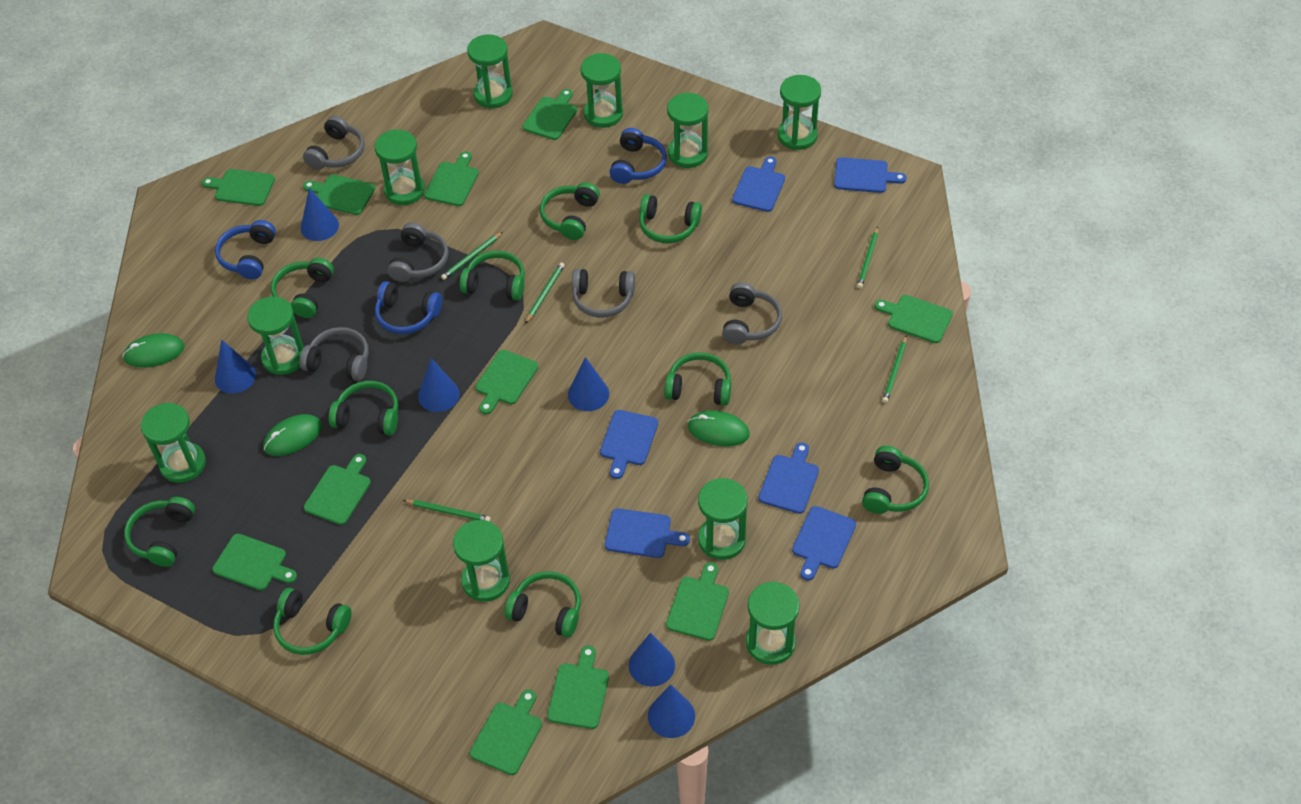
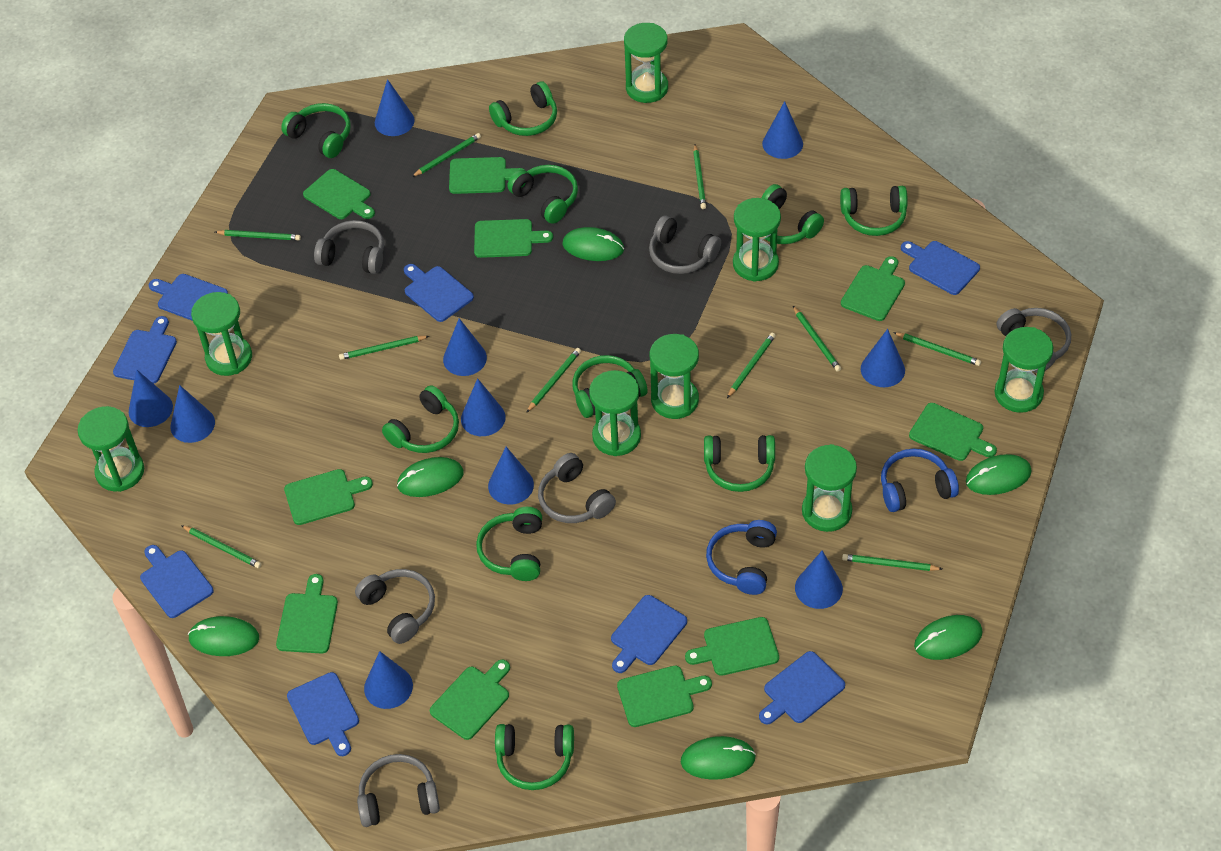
blue cone: [215,340,256,394] [301,188,339,241] [418,358,460,412] [568,357,609,411] [629,633,675,687] [648,684,695,738] = 6 -> [129,369,173,427] [170,385,215,443] [364,651,413,709] [375,79,415,136] [443,318,487,376] [461,378,506,436] [488,447,534,505] [762,101,803,159] [795,551,843,609] [861,329,905,387] = 10
blue cutting board: [600,410,658,479] [605,508,690,558] [732,157,785,212] [759,442,819,514] [792,506,856,581] [834,157,907,193] = 6 -> [113,316,177,384] [140,545,214,618] [149,274,228,321] [287,672,359,756] [404,264,474,322] [611,595,687,673] [759,651,845,724] [901,241,980,295] = 8
blue headphones: [215,220,276,279] [375,281,442,334] [609,128,667,184] = 3 -> [706,520,777,595] [881,449,959,512] = 2
green cutting board: [202,169,275,206] [212,534,297,591] [303,174,375,215] [304,454,371,525] [424,151,479,206] [470,690,542,775] [475,350,538,414] [522,89,578,140] [547,646,609,729] [666,562,729,641] [874,295,953,343] = 11 -> [276,574,338,654] [284,469,373,525] [303,169,375,219] [430,660,510,740] [449,157,525,194] [474,219,553,258] [617,666,712,727] [685,617,779,676] [841,256,905,321] [909,403,997,461] = 10
green hourglass: [141,403,206,483] [247,296,304,375] [375,129,425,205] [453,520,510,602] [467,34,513,109] [580,53,623,128] [667,93,708,168] [698,478,748,560] [746,581,800,665] [778,75,821,150] = 10 -> [77,406,144,492] [191,292,252,376] [589,370,641,456] [624,23,668,103] [650,334,699,419] [733,198,781,282] [802,444,857,532] [994,327,1053,413] = 8
green mouse: [123,333,185,368] [263,414,322,456] [688,411,750,446] = 3 -> [188,616,259,656] [397,457,464,497] [563,227,624,261] [681,736,756,780] [914,615,983,660] [966,454,1031,495] = 6
green pencil: [403,500,491,522] [441,232,503,280] [525,262,565,324] [857,226,878,288] [882,335,907,403] = 5 -> [181,525,261,568] [215,230,301,240] [339,336,429,360] [412,133,481,177] [526,348,581,413] [693,145,706,209] [727,333,776,398] [793,306,841,372] [842,554,942,571] [893,332,981,366] = 10
grey headphones: [300,327,369,381] [303,116,365,170] [387,223,449,282] [572,269,635,318] [722,282,782,344] = 5 -> [314,220,384,274] [355,569,435,644] [357,754,440,827] [538,453,616,523] [649,215,721,274] [997,308,1071,373] = 6

